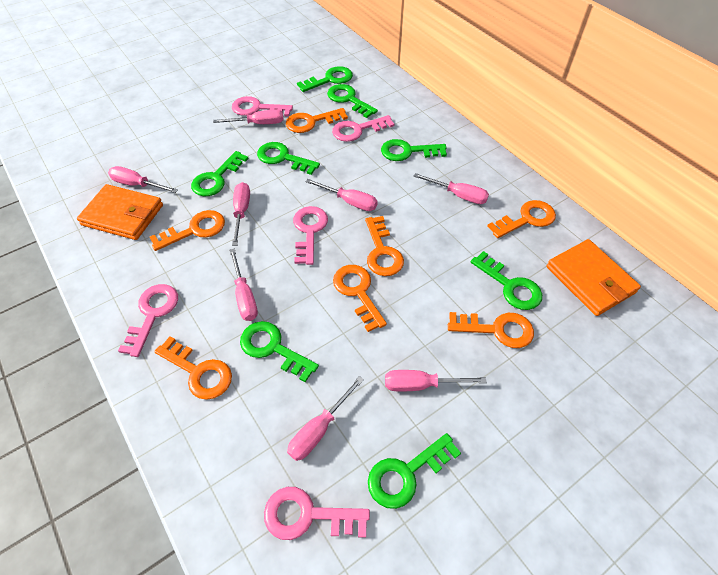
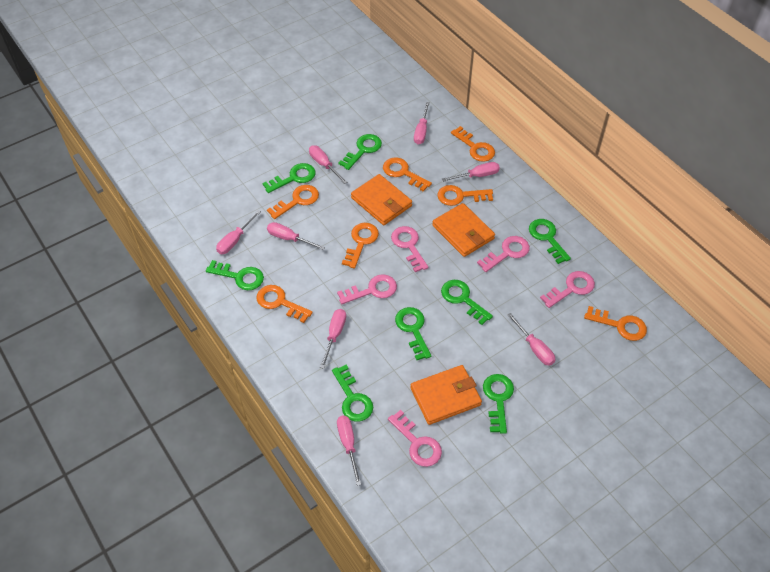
orange wallet: [77,184,163,240] [546,239,641,316] = 2 -> [351,174,412,225] [410,365,482,425] [432,203,495,257] = 3

